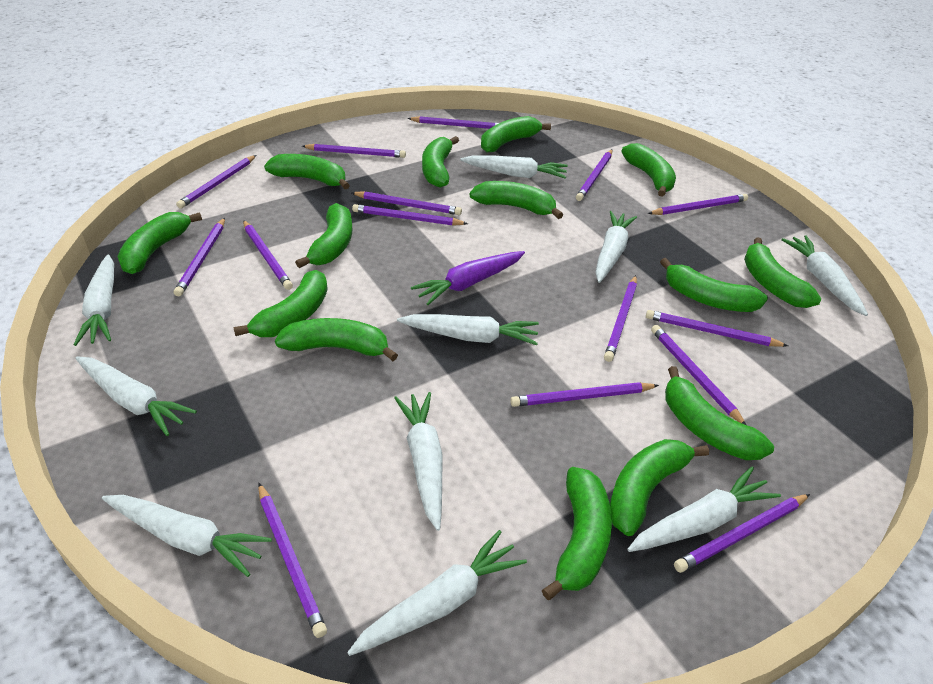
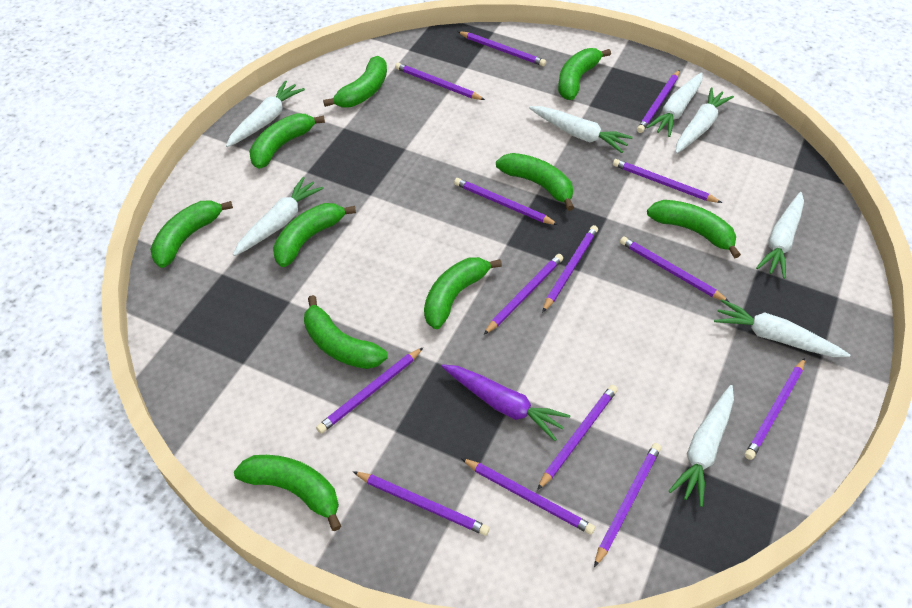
green banana: [117,212,202,274] [233,270,328,337] [264,154,350,189] [275,318,398,361] [295,203,352,268] [422,136,459,188] [470,181,563,219] [481,116,551,153] [542,467,612,600] [610,439,709,536] [621,143,676,197] [660,258,768,312] [665,366,774,460] [744,237,821,308] = 14 -> [150,200,233,268] [234,455,341,531] [249,113,325,169] [273,203,356,267] [304,295,388,369] [323,56,387,107] [424,257,502,329] [496,153,574,211] [558,48,611,100] [647,200,741,259] = 10
purple pencil: [174,218,225,296] [176,155,256,209] [243,220,293,290] [258,483,327,638] [302,144,406,158] [351,191,462,215] [352,204,468,226] [407,116,499,129] [510,382,659,407] [576,149,612,201] [604,275,637,362] [646,310,788,347] [648,194,748,215] [651,325,746,425] [674,494,810,573] = 15 -> [316,348,423,434] [353,471,490,536] [395,63,485,100] [454,178,558,225] [458,31,546,66] [461,458,595,535] [484,254,563,334] [537,385,618,490] [542,225,598,313] [594,443,661,567] [613,159,722,203] [620,237,729,302] [637,70,680,133] [745,358,805,460] = 14
white carrot: [74,254,114,346] [75,356,197,436] [102,495,272,577] [347,530,527,656] [394,392,442,531] [397,314,539,345] [460,155,568,179] [595,211,637,283] [627,467,781,552] [781,235,868,316] = 10 -> [226,81,305,147] [233,177,324,256] [529,106,633,153] [646,72,703,137] [669,385,734,507] [676,87,734,153] [714,299,850,357] [756,192,804,279] = 8

